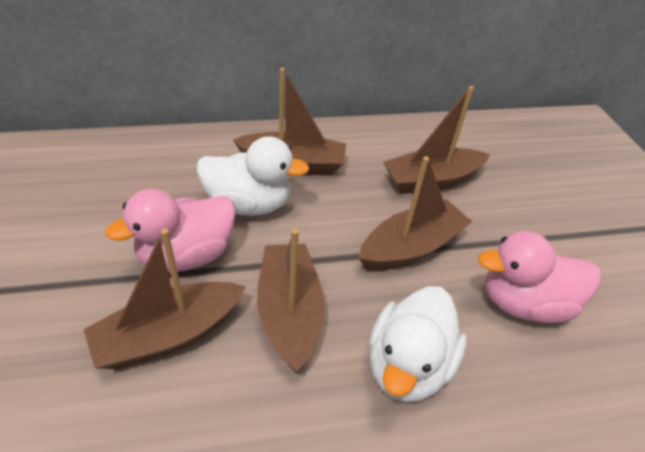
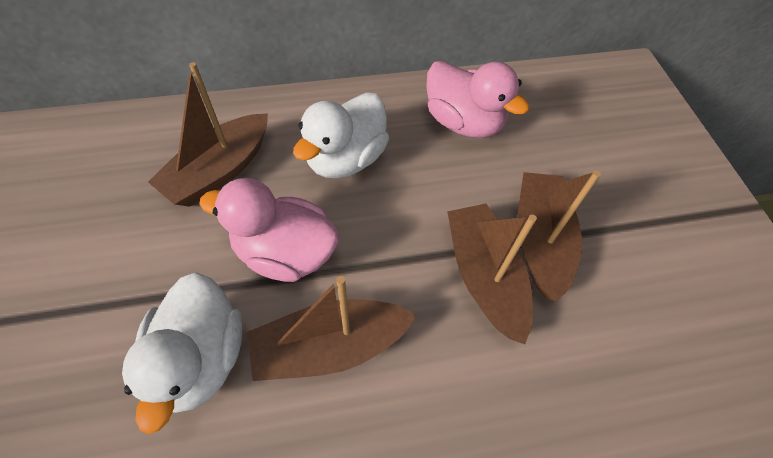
brown boat: [83,228,246,370] [233,68,346,176] [257,228,324,372] [359,156,472,271] [383,86,490,194] = 5 -> [148,62,268,207] [247,276,416,381] [447,203,537,344] [517,171,601,301] = 4

